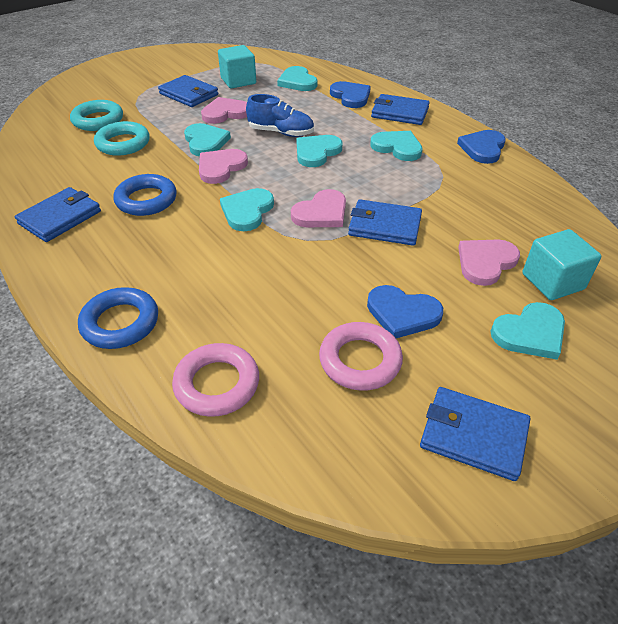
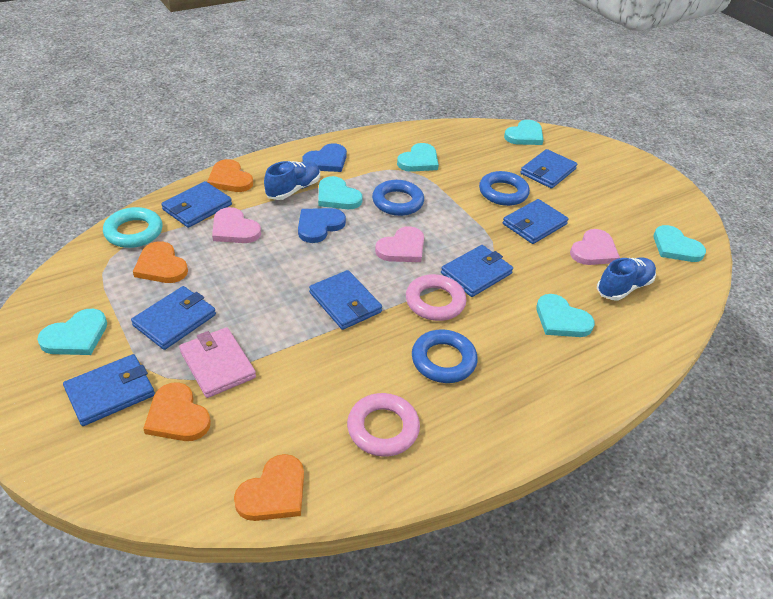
blue heart: [330,81,371,108] [367,285,443,338] [457,130,506,164] = 3 -> [298,208,346,243] [302,143,347,172] = 2
blue ring: [78,287,158,349] [113,174,176,216] = 2 -> [372,180,424,216] [412,329,478,383] [479,171,530,206] = 3
blue shoe: [246,94,314,137] = 1 -> [264,161,320,200] [597,258,656,301] = 2
blue wallet: [15,187,101,242] [158,75,218,107] [348,199,422,246] [371,94,430,125] [420,387,530,481] = 5 -> [63,354,155,426] [131,286,216,350] [161,181,232,228] [309,270,382,330] [441,245,513,297] [503,199,569,244] [520,149,577,189] = 7
orange heart: none = 0 -> [133,241,188,283] [143,382,211,441] [207,159,253,192] [234,454,304,521] = 4
pink heart: [199,149,248,184] [201,97,247,124] [291,189,346,227] [458,239,520,286] = 4 -> [212,207,261,243] [375,226,424,262] [570,229,620,265] = 3
pink wallet: none = 0 -> [179,327,256,398] = 1
turquoise cube: [218,45,256,89] [522,229,601,300] = 2 -> none = 0
turquoise ring: [70,100,123,131] [94,121,150,156] = 2 -> [103,207,163,248] = 1

